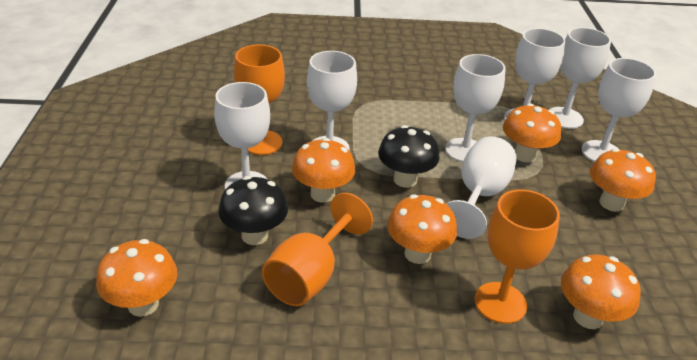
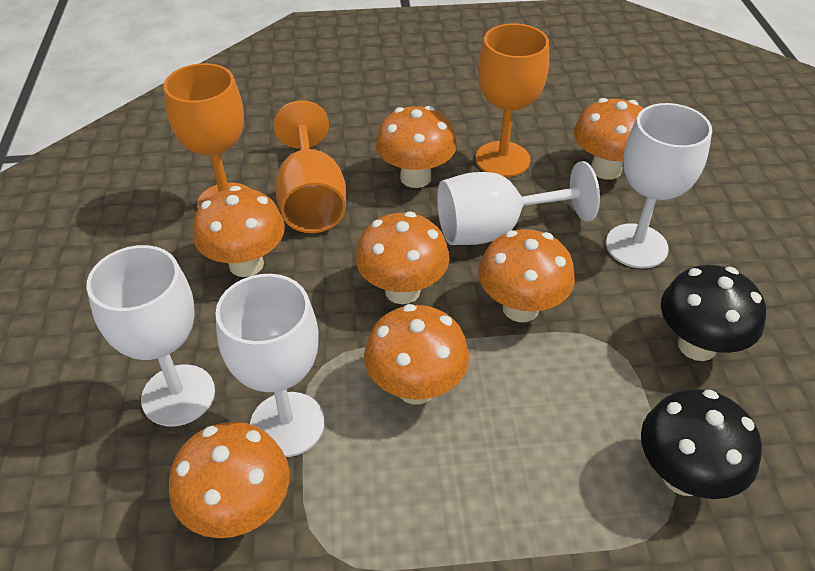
orange mushroom: [96,239,177,317] [292,138,355,203] [387,194,457,264] [503,103,561,163] [561,255,641,329] [590,148,656,212] = 6 -> [169,422,290,538] [193,186,285,277] [356,211,450,304] [364,304,469,404] [376,106,457,188] [478,229,575,322] [574,98,644,179] = 7
white goblet: [214,82,270,190] [307,51,357,150] [445,54,505,162] [446,136,517,239] [504,28,566,120] [548,27,611,129] [582,58,656,162] = 7 -> [86,245,215,426] [215,274,325,457] [437,161,600,245] [606,103,712,268] = 4

